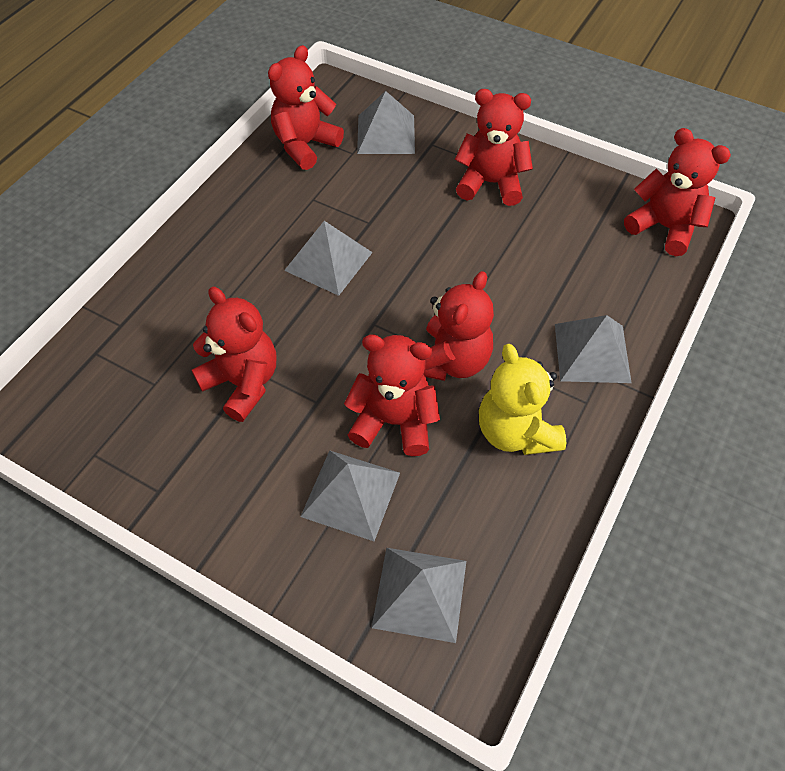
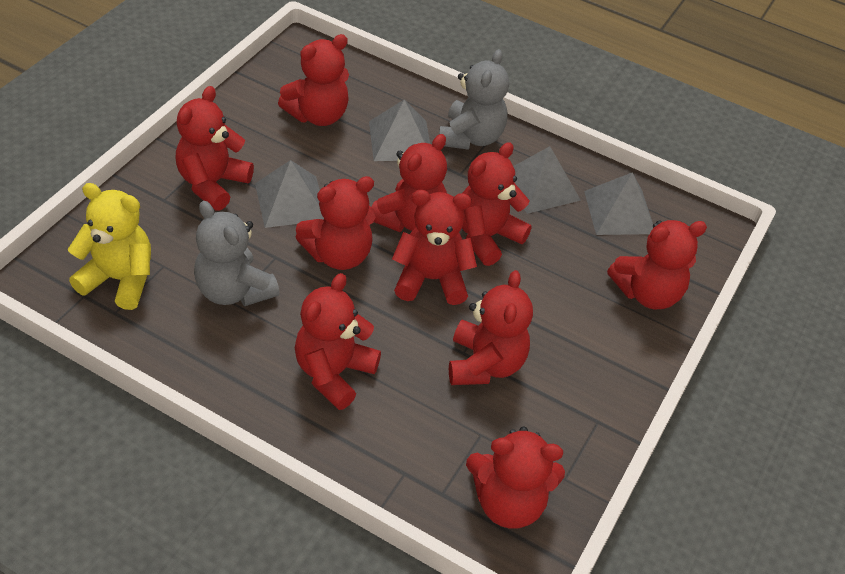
grey pyramid: [284,221,373,296] [300,450,400,541] [357,91,415,154] [372,548,466,643] [555,315,632,383] = 5 -> [255,160,324,228] [369,99,430,161] [513,146,581,214] [584,172,653,235] = 4
grey teddy bear: none = 0 -> [194,201,280,306] [439,49,509,150] = 2
red teddy bear: [192,287,276,422] [268,45,344,170] [344,335,440,456] [424,271,494,381] [455,89,533,206] [624,128,731,256] = 6 -> [176,86,254,211] [278,34,349,126] [295,273,381,410] [296,176,375,270] [372,134,447,232] [392,190,477,305] [449,270,533,385] [462,142,532,266] [466,426,565,529] [607,220,707,309] = 10

